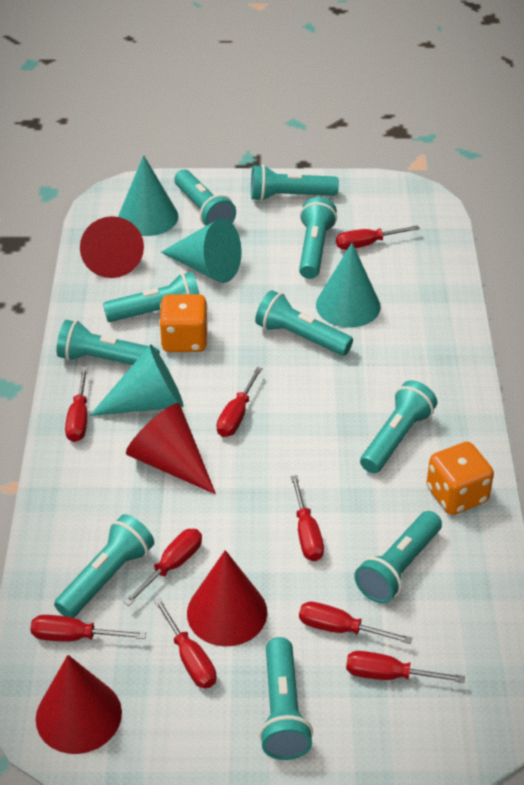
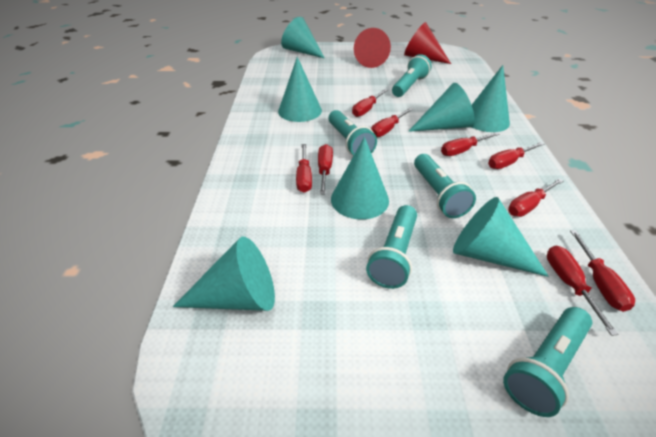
orange dice: [159,294,208,352] [426,442,494,515] = 2 -> none = 0
red cone: [36,655,122,754] [80,216,144,278] [126,403,216,494] [187,550,267,647] = 4 -> [354,28,391,68] [404,22,451,64] = 2
turquoise cone: [90,344,184,416] [118,155,178,236] [161,219,242,283] [316,243,381,328] = 4 -> [173,237,275,311] [278,57,322,122] [281,17,325,58] [331,137,389,219] [408,83,475,132] [453,197,549,277] [472,65,510,132] = 7
turquoise flashlight: [54,514,154,618] [57,320,160,365] [103,272,199,322] [174,170,236,226] [251,164,339,201] [255,290,353,356] [259,637,313,760] [299,197,337,279] [354,511,442,604] [360,380,437,473] = 10 -> [329,110,377,156] [366,205,417,289] [392,54,432,97] [414,154,476,218] [503,307,593,417] = 5

